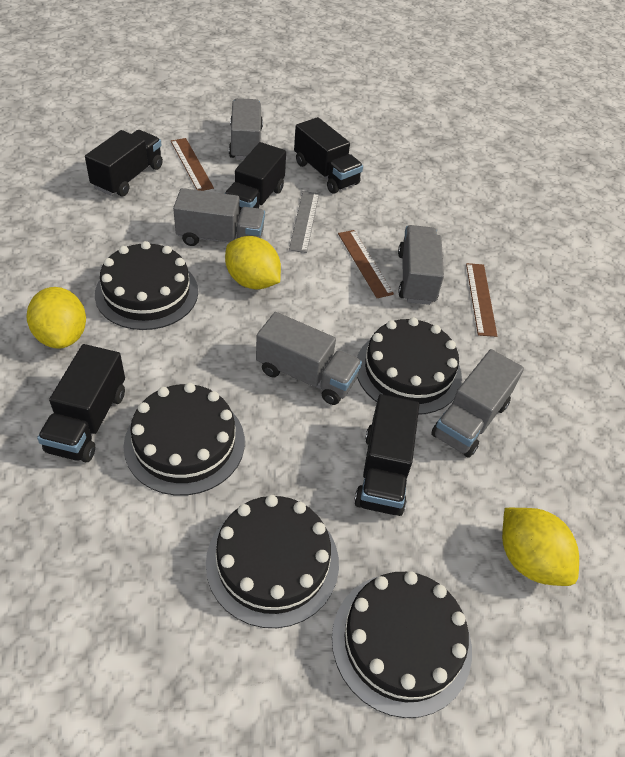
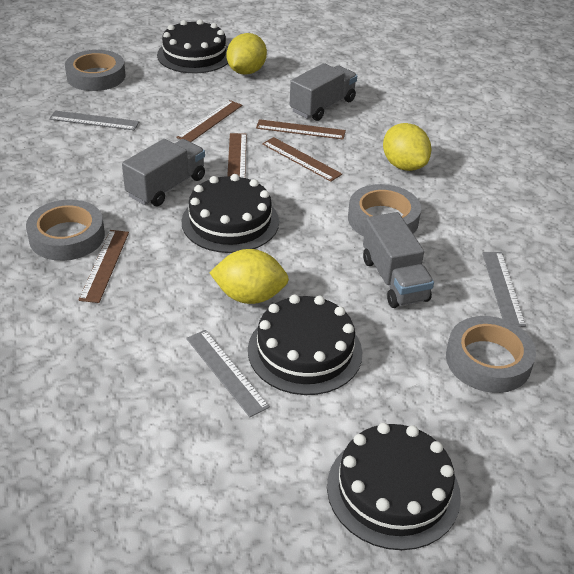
black cake: [95,241,198,330] [123,383,245,496] [206,495,339,628] [332,571,472,718] [357,317,462,415] = 5 -> [157,19,228,73] [182,174,279,253] [248,295,362,395] [327,423,461,550] = 4
black truck: [37,344,125,462] [85,130,163,196] [225,142,286,215] [294,117,363,194] [354,394,419,516] = 5 -> none = 0
brown ruler: [171,138,214,191] [338,230,394,298] [466,263,497,337] = 3 -> [79,230,129,303] [176,100,242,142] [227,133,247,178] [256,119,346,140] [262,137,342,182] = 5
grey ruler: [289,191,319,253] = 1 -> [49,111,139,130] [186,330,270,417] [482,252,526,327] = 3
grey tape: none = 0 -> [26,199,105,261] [65,50,125,91] [348,184,421,236] [446,316,536,393] = 4
grey truck: [173,188,265,246] [229,98,263,160] [256,312,362,405] [398,225,444,305] [431,349,524,458] = 5 -> [122,139,205,206] [290,63,357,121] [363,212,434,308] = 3

